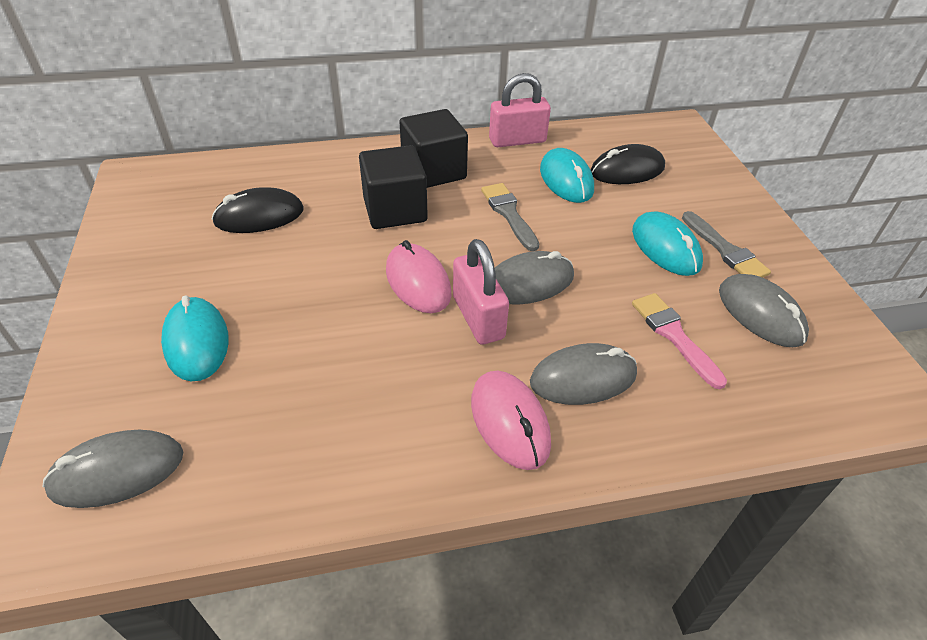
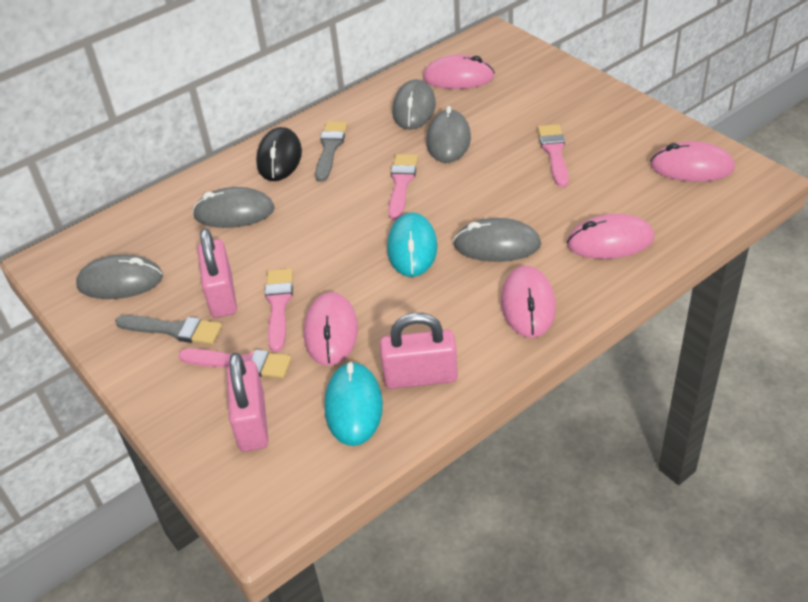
black cube: [359,145,428,229] [399,109,468,188] = 2 -> none = 0
black mouse: [212,187,304,233] [591,144,665,184] = 2 -> [256,127,302,181] = 1
grey mouse: [43,430,183,508] [495,251,574,305] [530,343,637,405] [719,274,809,347] = 4 -> [76,254,163,299] [192,187,275,228] [392,79,436,130] [426,106,471,163] [453,218,541,262] = 5
pink brush: [632,293,727,389] = 1 -> [179,349,292,379] [265,269,293,352] [388,154,418,220] [538,124,569,187] = 4
pink mouse: [386,240,451,313] [471,371,551,470] = 2 -> [304,292,358,366] [423,55,495,89] [501,266,556,338] [567,214,654,259] [650,141,735,182] = 5
pink padlock: [453,239,509,345] [489,73,551,147] = 2 -> [197,229,237,318] [226,353,268,452] [380,313,458,389] = 3
turquoise mouse: [161,296,229,381] [540,148,594,203] [632,211,703,276] = 3 -> [324,362,383,446] [387,212,437,277] = 2

